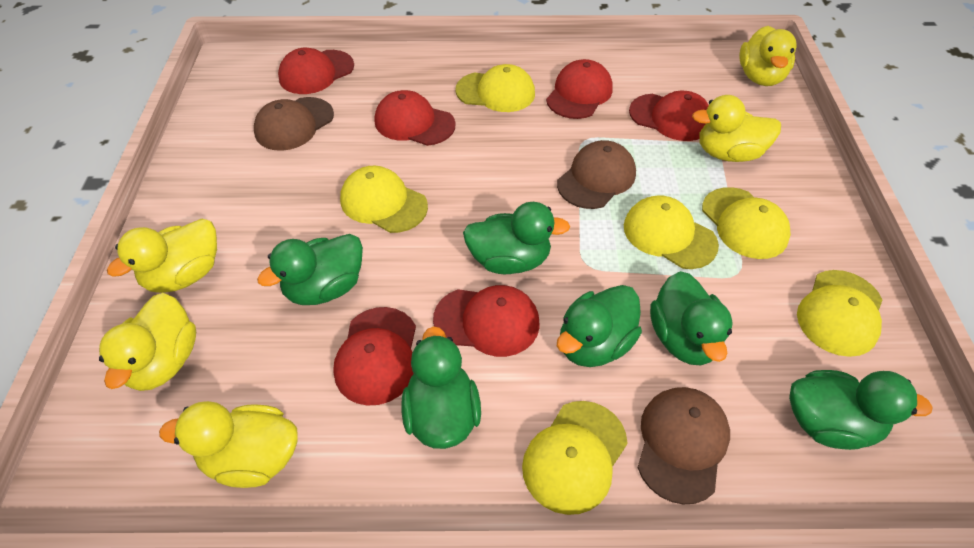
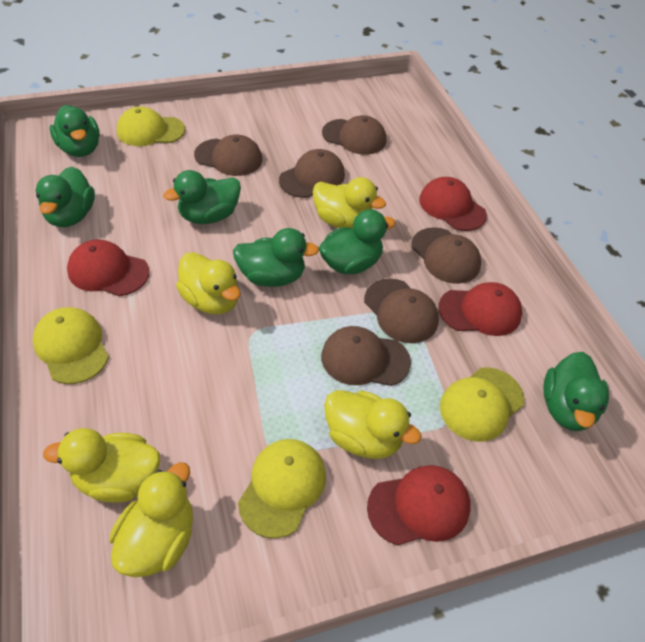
brown cap: [254,97,334,151] [557,140,636,209] [637,387,730,505] = 3 -> [194,135,262,176] [279,149,345,198] [321,326,411,386] [322,115,386,155] [364,279,439,343] [411,227,481,284] = 6
red cap: [278,48,354,94] [333,307,416,406] [375,90,455,146] [433,285,540,357] [546,59,613,119] [629,91,709,141] = 6 -> [67,240,150,296] [367,465,471,546] [419,177,487,231] [438,282,522,336] = 4
yellow cap: [340,166,428,233] [455,64,535,112] [522,401,628,515] [624,195,719,269] [702,187,791,259] [797,270,883,357] = 6 -> [32,307,109,384] [117,106,185,146] [238,439,326,538] [440,367,524,442] = 4

